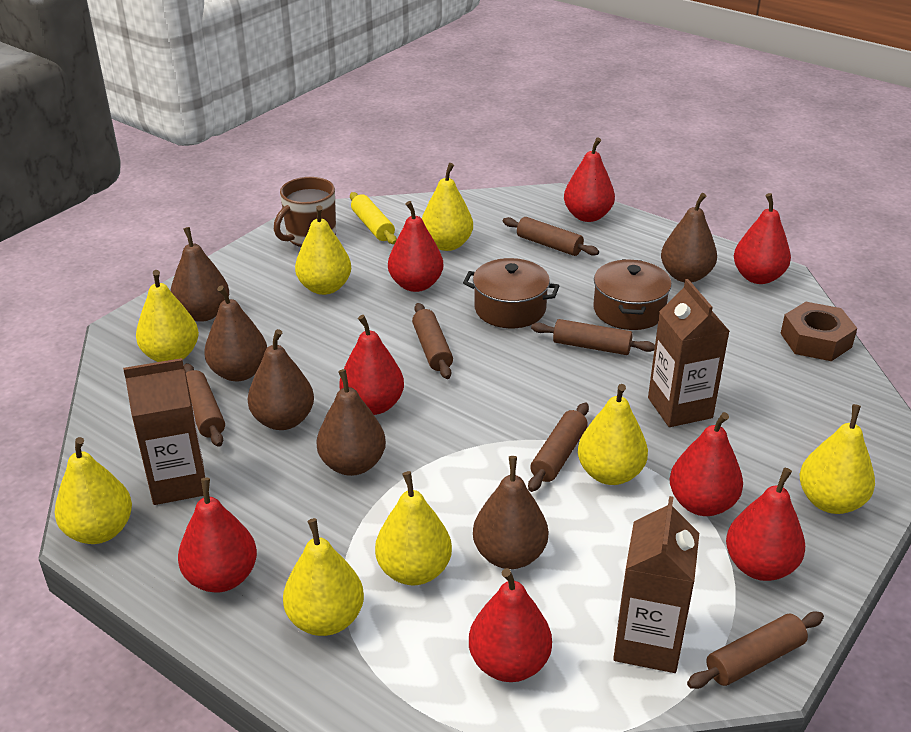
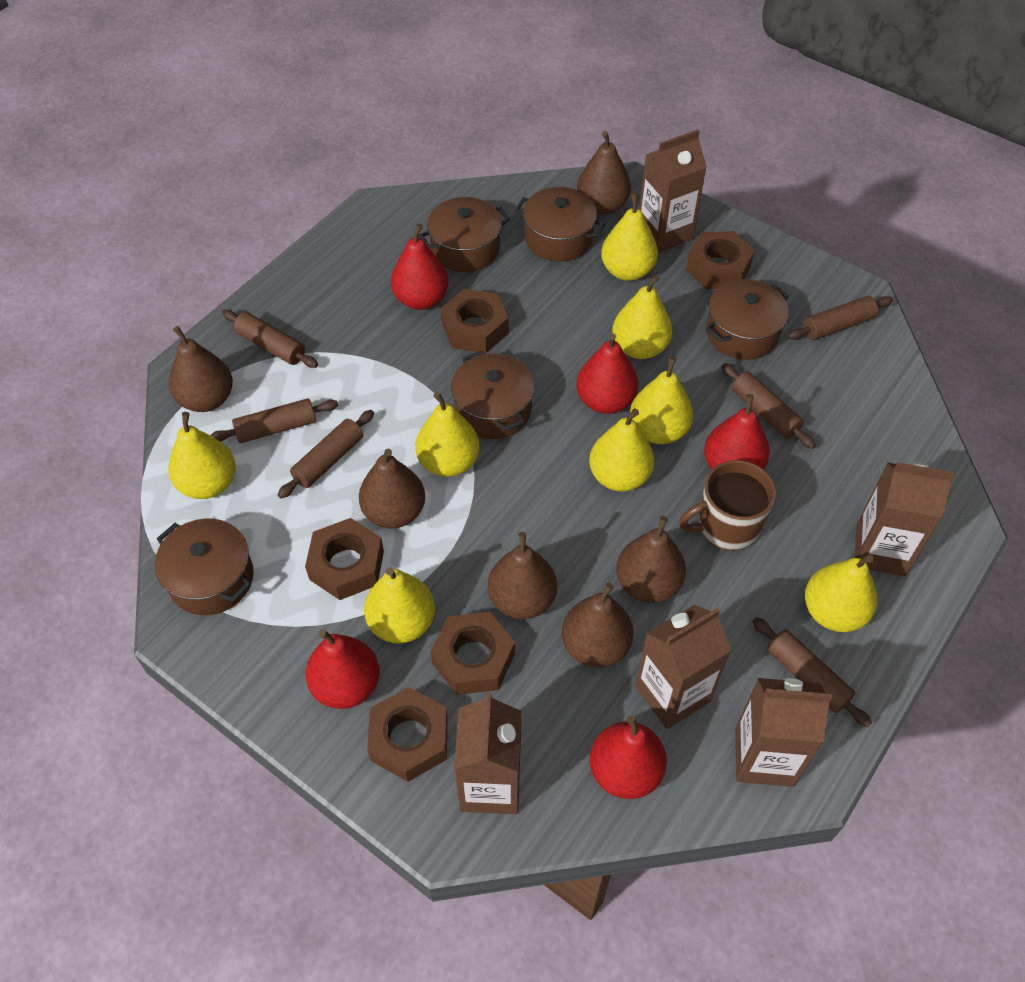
brown carton: [123,358,205,505] [613,496,699,673] [648,279,729,427] = 3 -> [454,693,521,814] [635,605,731,729] [639,130,707,252] [735,678,832,787] [855,462,955,576] = 5
brown nut: [780,302,857,361] = 1 -> [305,518,384,600] [367,687,448,782] [430,612,515,695] [441,289,509,353] [686,231,755,290] = 5
brown pot: [463,258,559,328] [593,259,672,330] = 2 -> [155,519,254,615] [419,197,510,272] [451,351,535,439] [515,187,605,262] [706,279,789,360] = 5
red pear: [178,477,257,593] [339,315,404,415] [388,201,443,292] [469,568,552,682] [564,137,615,222] [670,412,743,516] [726,468,805,581] [734,193,791,284] = 8 -> [306,629,380,709] [391,223,449,310] [576,333,638,414] [590,715,667,799] [704,394,770,470] = 5
yellow rolling pin: [350,192,397,244] = 1 -> none = 0

